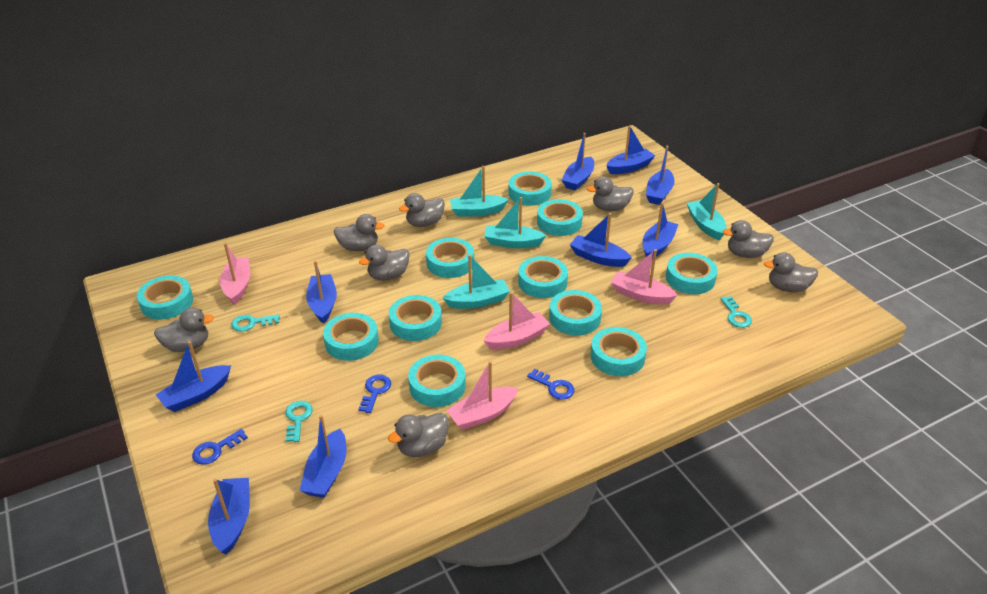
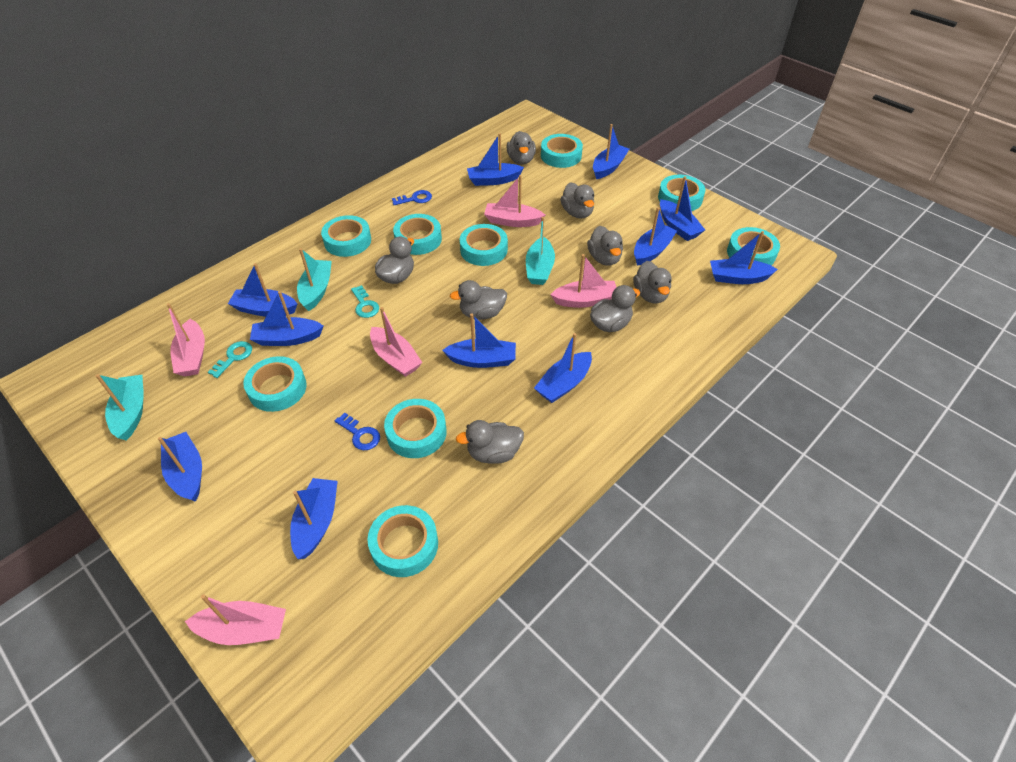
blue boat: [156,341,231,412] [208,478,250,555] [300,415,346,498] [306,261,337,324] [562,133,594,191] [570,213,632,267] [606,125,655,174] [643,202,679,258] [646,146,674,205] = 9 -> [158,432,202,502] [228,263,297,317] [250,291,324,346] [290,478,338,559] [442,313,516,368] [467,133,524,186] [534,333,592,403] [593,124,629,179] [634,207,677,266] [660,176,705,241] [710,231,778,284] = 11
blue key: [192,429,248,465] [358,375,391,413] [527,369,574,400] = 3 -> [335,413,380,450] [392,190,432,205] = 2
pink boat: [220,243,250,305] [446,361,518,430] [484,292,550,350] [611,249,678,305] = 4 -> [167,303,205,377] [185,594,286,645] [370,307,423,377] [484,175,545,227] [550,254,617,308] = 5
turquoise boat: [443,254,510,309] [450,166,509,217] [484,197,547,248] [687,183,727,240] = 4 -> [96,374,144,440] [297,248,332,311] [526,217,555,285] = 3
turquoise key: [231,314,280,332] [285,401,313,442] [720,296,752,328] = 3 -> [208,341,252,378] [351,285,379,318] = 2
turquoise tape: [137,275,193,320] [323,313,379,361] [389,295,442,341] [408,355,466,407] [426,238,474,278] [508,171,552,206] [518,256,568,298] [537,199,583,236] [549,290,602,336] [590,327,647,376] [666,253,718,294] = 11 -> [243,356,307,412] [321,215,371,257] [367,505,438,577] [384,399,447,458] [393,214,442,255] [460,224,508,266] [541,134,583,168] [658,175,705,211] [727,227,780,265] = 9

